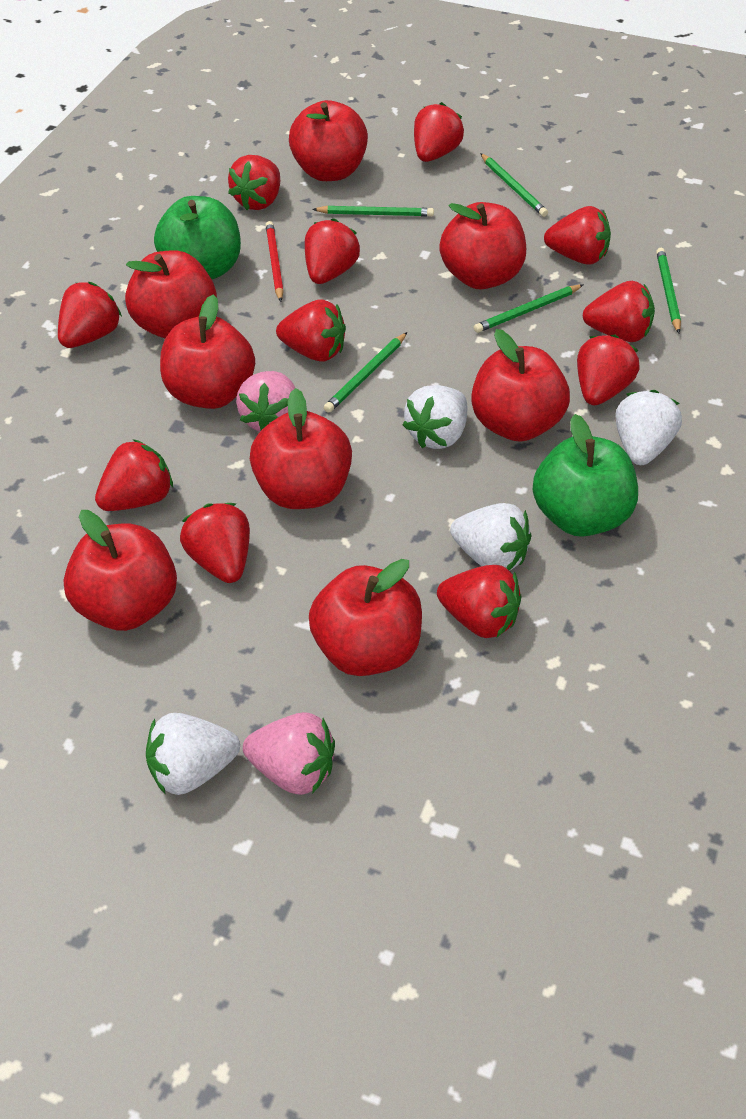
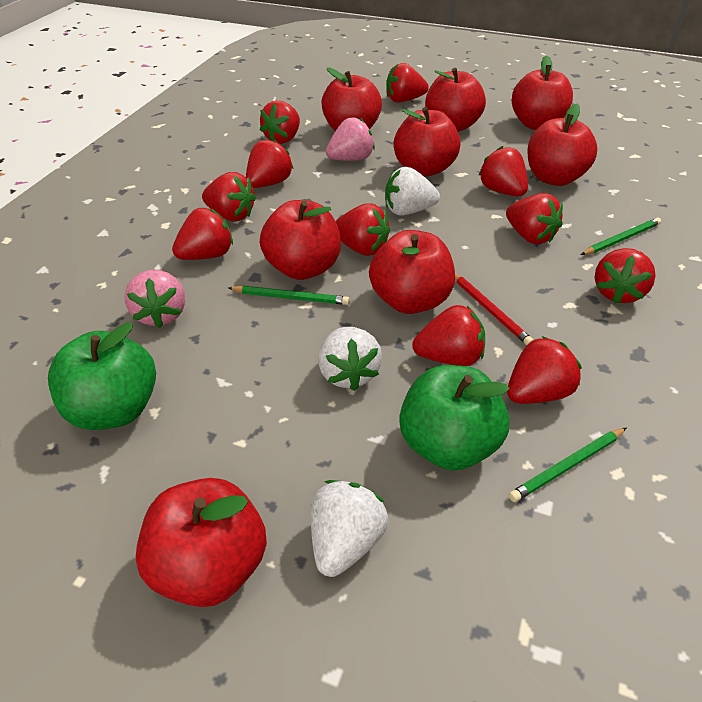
green pencil: [312,206,434,217] [324,332,407,413] [474,285,583,333] [480,153,548,217] [656,248,681,333] = 5 -> [228,286,350,305] [509,427,627,502] [581,218,661,255] = 3
white strawberry: [146,713,240,795] [403,385,467,449] [450,503,531,571] [615,390,682,465] = 4 -> [311,480,388,577] [318,327,382,391] [385,167,440,216] = 3

